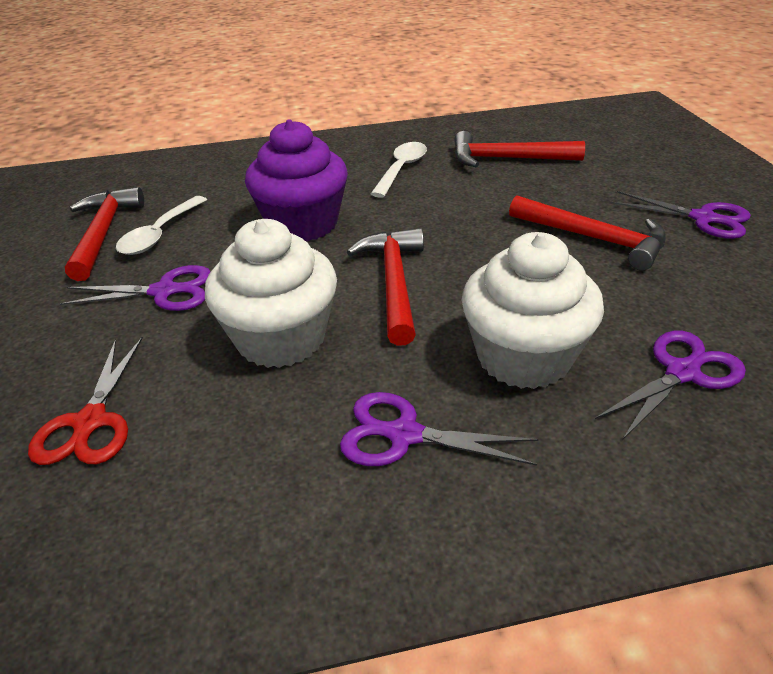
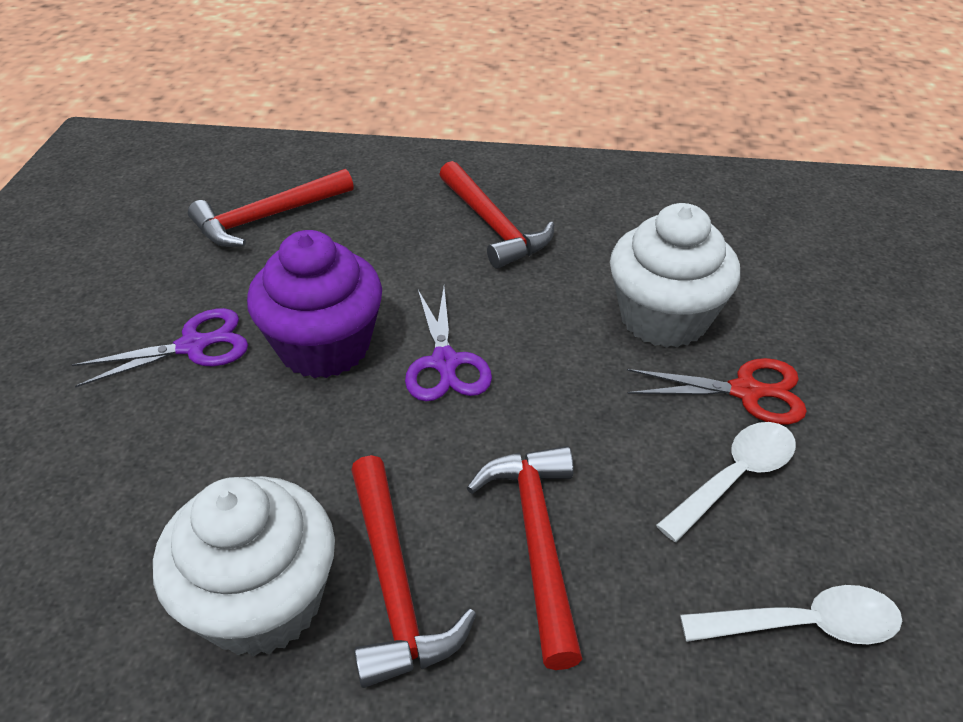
purple scissors: [60,265,211,311] [340,392,539,466] [595,331,746,440] [611,191,751,239] = 4 -> [72,308,248,388] [405,288,492,402] = 2

